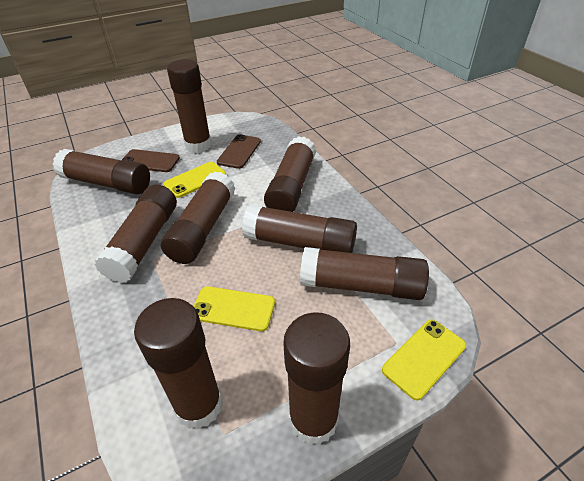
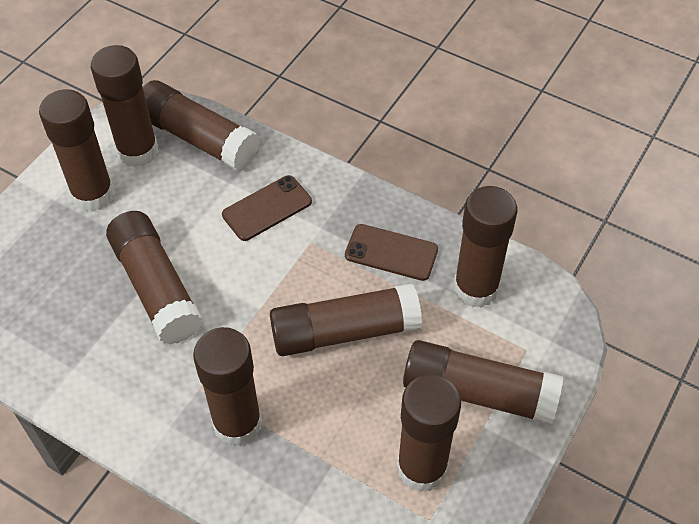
yellow phone: [164,162,226,198] [194,286,275,331] [382,319,466,400] = 3 -> none = 0

